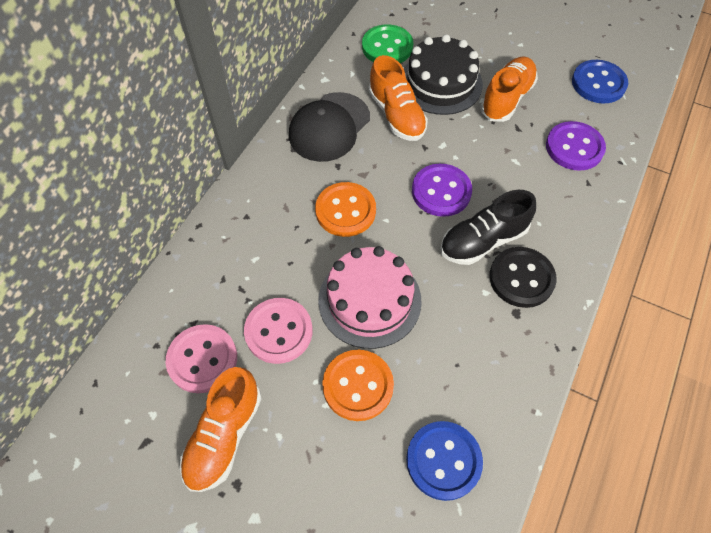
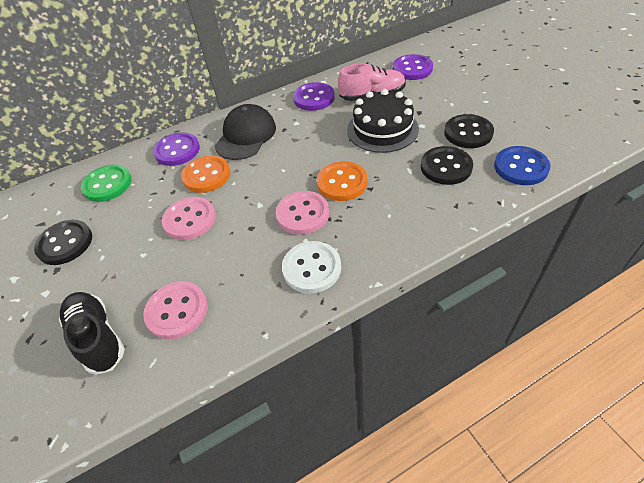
black button: [489,247,557,308] = 1 -> [34,220,92,265] [421,146,473,185] [444,114,494,148] = 3
blue button: [406,421,483,501] [572,60,628,104] = 2 -> [494,146,551,185] = 1
orange shoe: [180,367,261,492] [368,55,428,141] [480,56,538,122] = 3 -> none = 0
pink button: [166,324,237,393] [244,298,313,364] = 2 -> [143,281,208,339] [162,197,216,240] [276,191,329,235] = 3
pink cake: [318,246,422,349] = 1 -> none = 0
pink shoe: none = 0 -> [338,63,406,101] = 1
purple button: [412,164,472,217] [546,121,606,171] = 2 -> [153,132,200,166] [293,82,335,111] [393,54,433,80] = 3
white button: none = 0 -> [282,241,341,294] = 1

